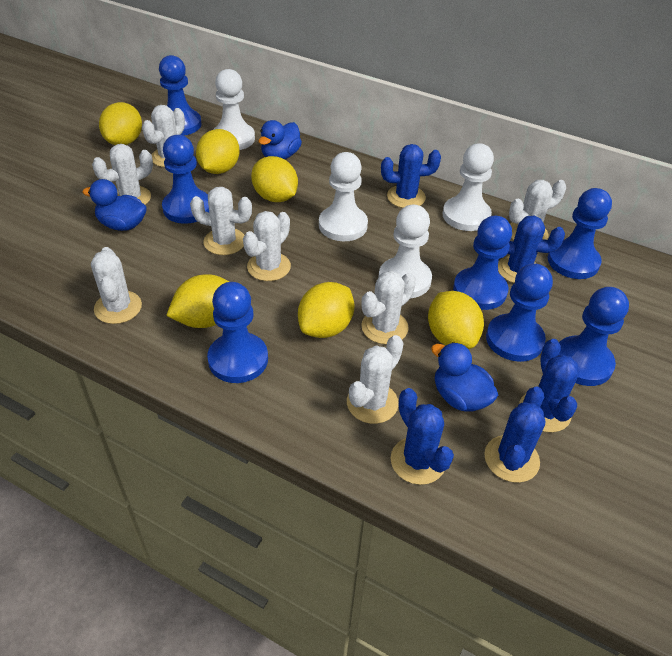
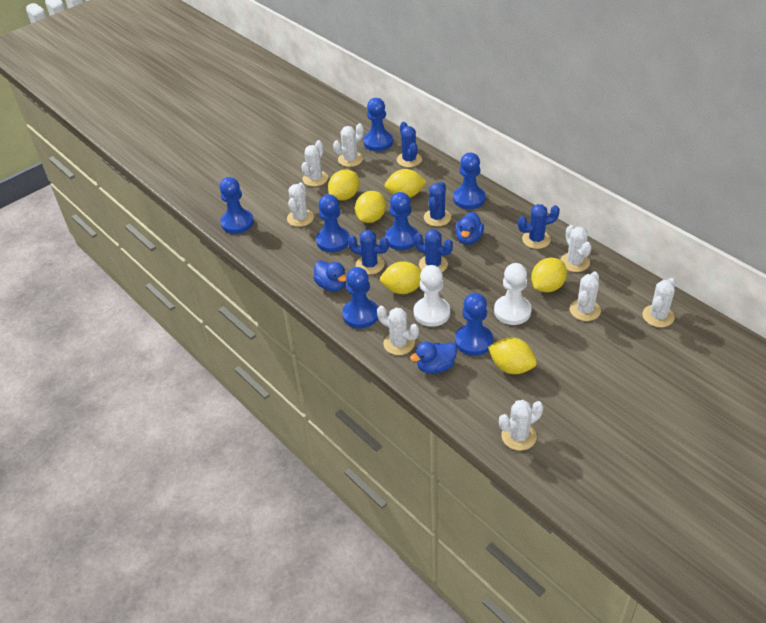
white pawn: [213,69,255,150] [319,152,368,241] [378,205,432,298] [442,144,494,231] = 4 -> [414,265,450,327] [494,263,532,325] = 2

